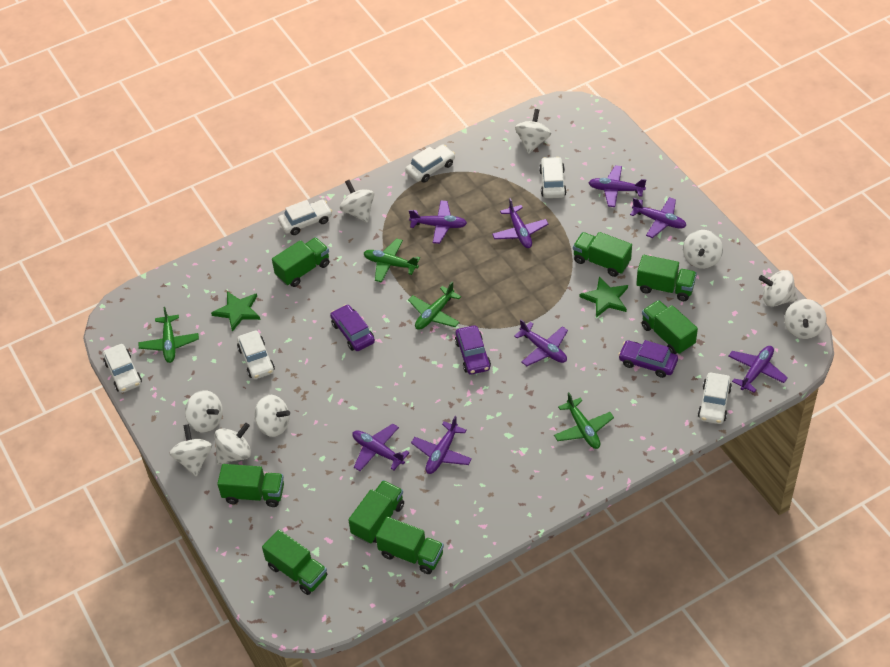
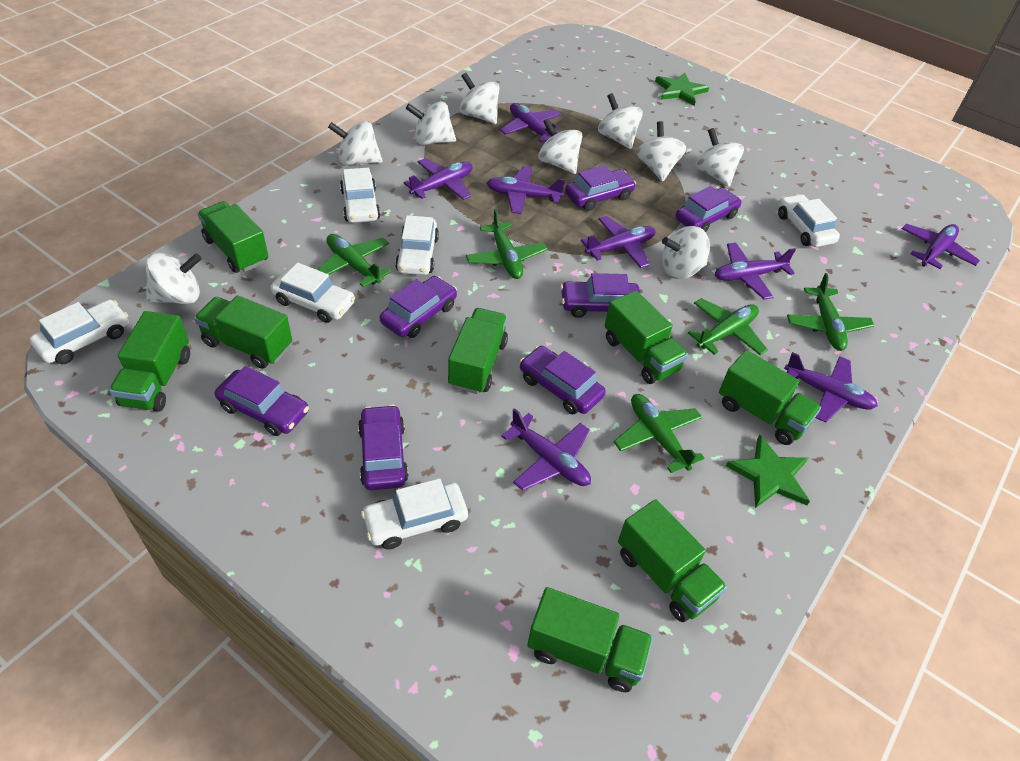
green plane: [138,307,199,363] [364,238,420,282] [408,281,461,330] [554,392,614,449] = 4 -> [317,234,391,287] [466,209,548,279] [614,394,704,473] [688,298,768,355] [787,273,875,351] = 5
purple car: [330,304,375,351] [455,325,491,375] [618,340,678,378] = 3 -> [215,366,309,436] [358,405,409,490] [380,276,457,338] [520,346,606,414] [560,273,640,318] [565,165,636,211] [675,186,741,232] = 7

